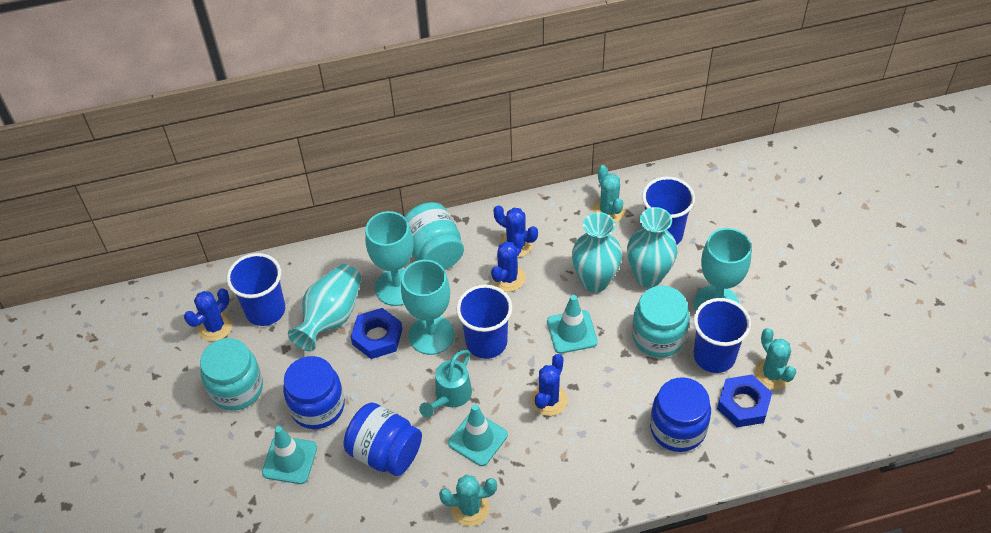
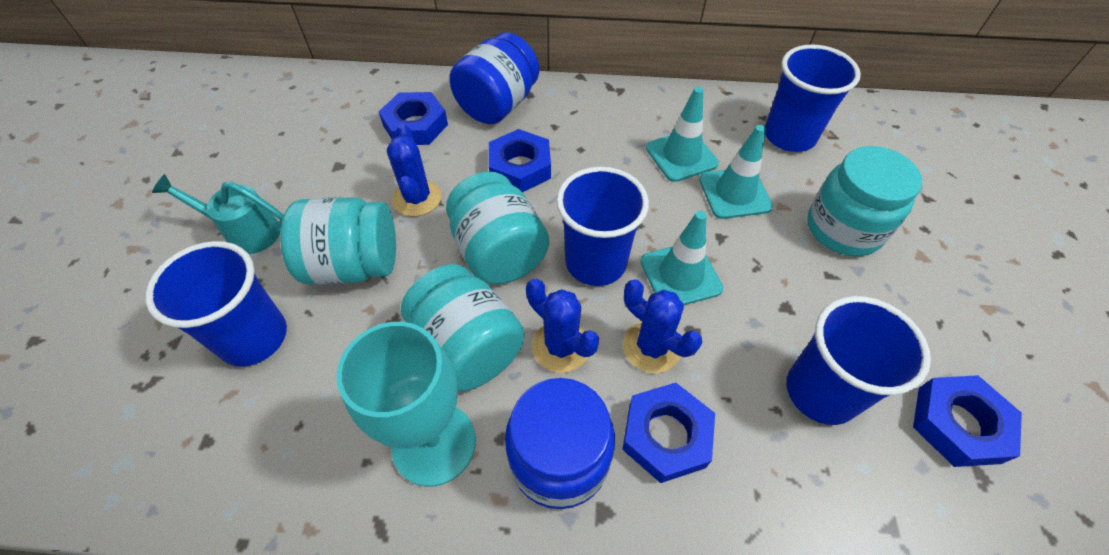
blue cactus: [184,288,232,341] [491,233,526,292] [493,205,538,257] [531,354,567,416] = 4 -> [387,124,442,216] [526,278,599,373] [623,279,702,373] = 3
blue jar: [283,356,345,429] [344,402,422,476] [650,377,711,452] = 3 -> [449,32,539,124] [505,378,615,509] = 2
blue nut: [351,308,402,359] [717,375,772,427] = 2 -> [379,92,448,145] [489,129,551,192] [622,383,715,483] [913,375,1022,467] = 4
turquoise cactus: [439,475,497,526] [592,165,625,222] [754,328,796,390] = 3 -> none = 0
turquoise goblet: [365,211,414,306] [401,260,454,355] [694,228,752,311] = 3 -> [337,322,476,487] = 1
turquoise jar: [200,338,263,411] [404,202,464,270] [632,286,690,357] = 3 -> [280,197,396,285] [401,264,525,391] [446,172,549,284] [807,146,922,256] = 4
turquoise vase: [288,264,362,351] [572,212,622,292] [627,207,677,288] = 3 -> none = 0

